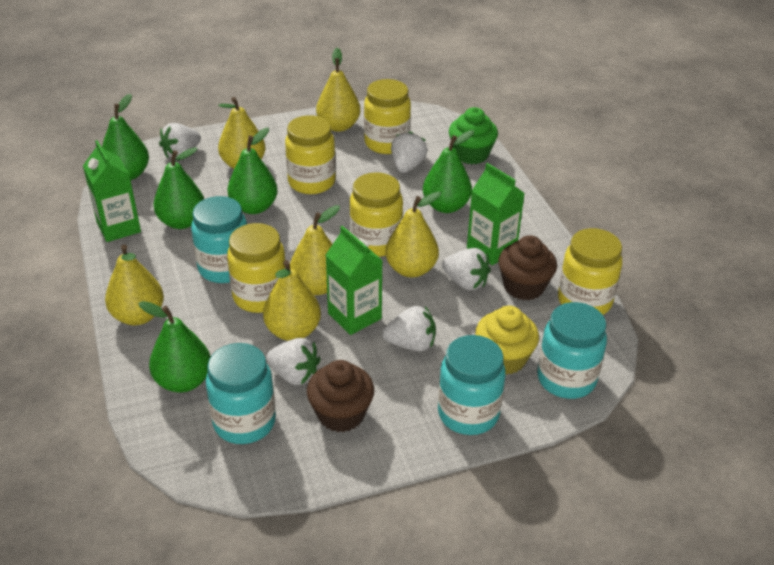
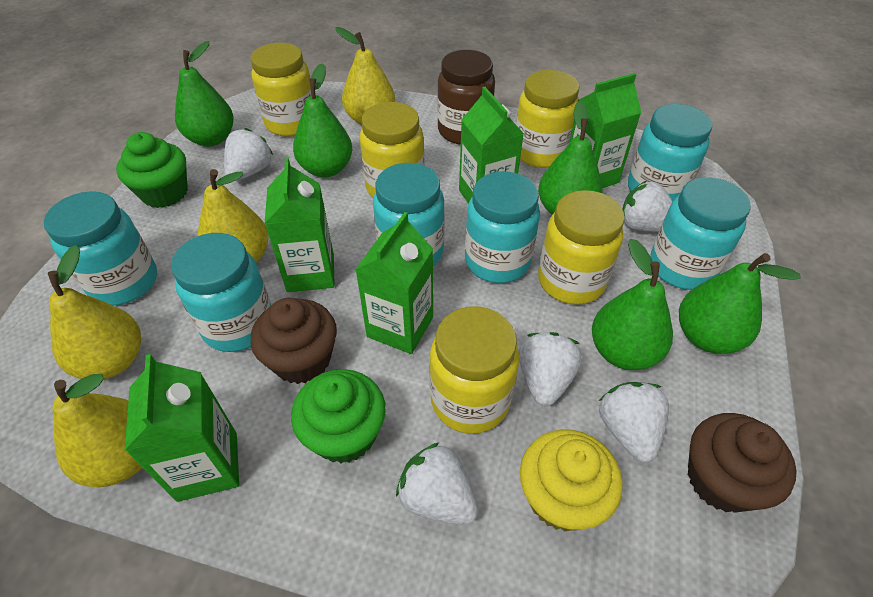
brown jar: none = 0 -> [437,50,495,145] = 1
green carton: [83,140,141,242] [326,226,383,335] [467,163,525,265] = 3 -> [125,354,239,502] [265,157,335,292] [355,212,433,354] [459,87,524,204] [569,73,642,188] = 5
green cupcake: [449,107,498,164] = 1 -> [116,132,188,208] [291,369,386,463] = 2
turquoise jar: [191,196,247,283] [206,343,276,444] [438,335,506,435] [537,302,607,399] = 4 -> [44,191,157,306] [171,233,271,352] [373,163,445,266] [465,171,540,283] [628,104,712,201] [650,177,751,290] = 6
yellow pear: [105,244,164,325] [218,97,266,169] [263,260,321,341] [290,205,340,295] [316,48,360,132] [385,191,441,277] = 6 -> [47,245,141,379] [52,374,142,487] [197,169,269,262] [335,27,396,125] = 4

